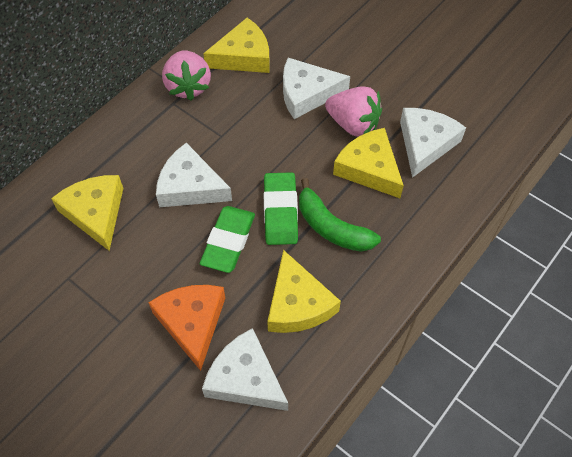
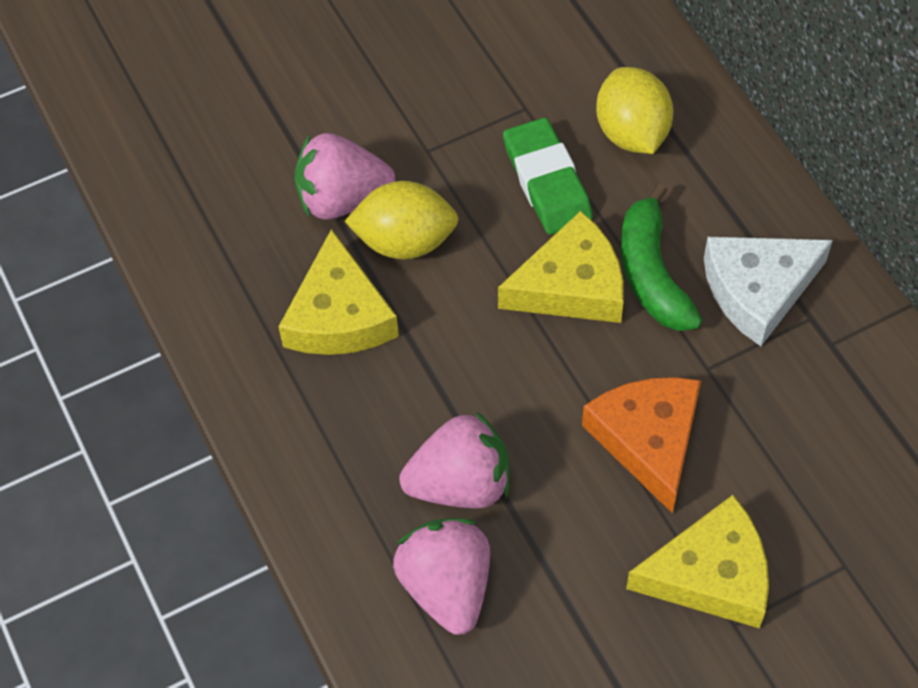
green eraser: [200,206,255,273] [264,172,298,245] = 2 -> [503,118,593,235] = 1
pink strawberry: [162,51,211,101] [325,86,382,136] = 2 -> [294,133,395,220] [393,518,490,635] [399,411,510,509] = 3
white cheese: [156,143,232,207] [202,328,288,411] [283,58,350,119] [400,108,466,178] = 4 -> [704,237,833,346] = 1
yellow cheese: [51,175,123,251] [203,18,270,73] [267,250,341,333] [333,128,404,198] = 4 -> [278,229,399,355] [498,211,624,323] [626,495,769,629] = 3
yellow lemon: none = 0 -> [344,181,459,259] [596,67,673,154] = 2

